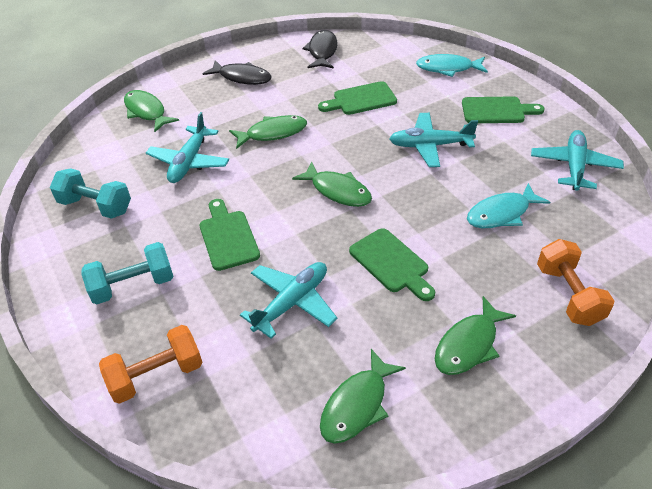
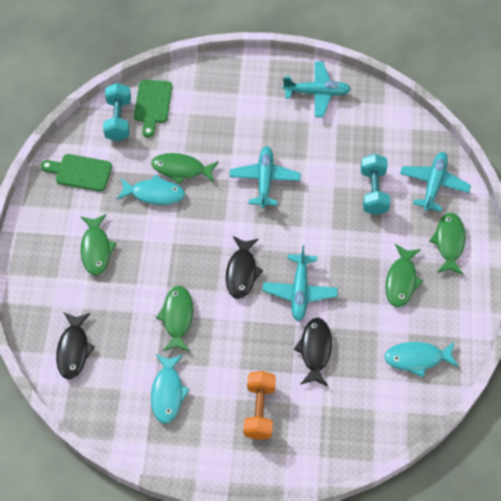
black fish: [202,60,272,85] [302,30,338,69] = 2 -> [56,312,95,379] [226,236,263,299] [294,318,332,386] = 3
green cutting board: [199,199,260,271] [318,81,397,115] [349,228,435,301] [462,96,544,123] = 4 -> [41,154,112,192] [134,80,172,138] = 2
orange dumbbell: [99,325,203,404] [537,239,614,326] = 2 -> [243,371,276,440] = 1
turquoise fish: [416,54,488,77] [467,183,550,228] = 2 -> [117,174,185,205] [151,354,190,424] [384,341,458,377] = 3

